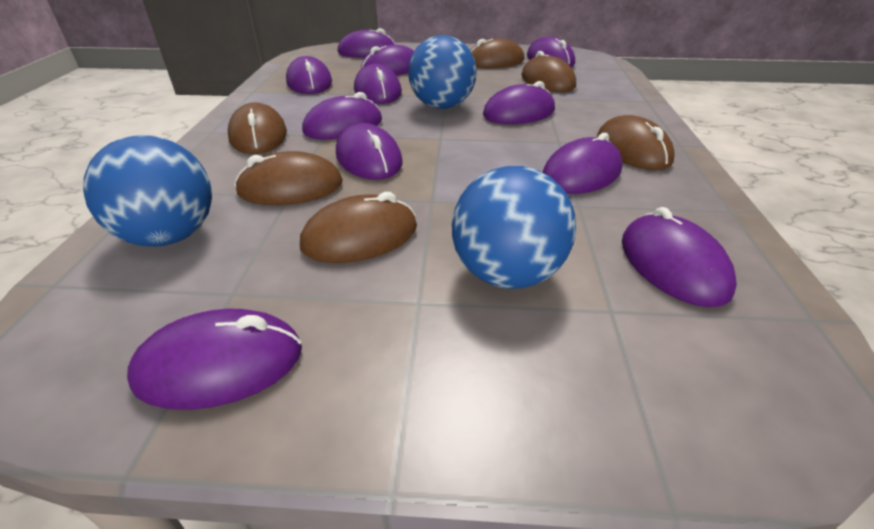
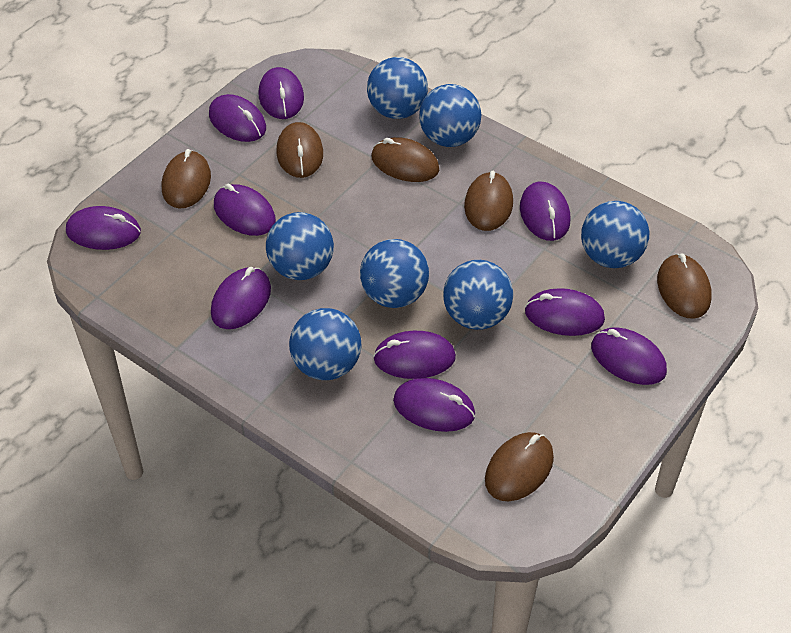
blue ball: [83,135,212,247] [408,35,476,109] [452,166,576,289] = 3 -> [266,212,334,280] [289,308,362,380] [360,239,429,308] [367,57,428,119] [419,84,481,147] [443,260,513,330] [581,201,649,268] = 7
purple mouse: [127,308,302,410] [286,56,332,94] [302,92,382,140] [336,123,403,180] [338,28,395,57] [354,64,402,104] [361,45,414,75] [483,81,555,124] [527,36,575,67] [543,133,623,194] [622,207,737,307] = 11 -> [66,206,141,250] [209,94,266,142] [211,267,271,329] [214,184,276,236] [258,67,304,119] [373,331,456,379] [393,378,475,432] [520,182,570,241] [525,288,605,336] [591,327,667,385] = 10

